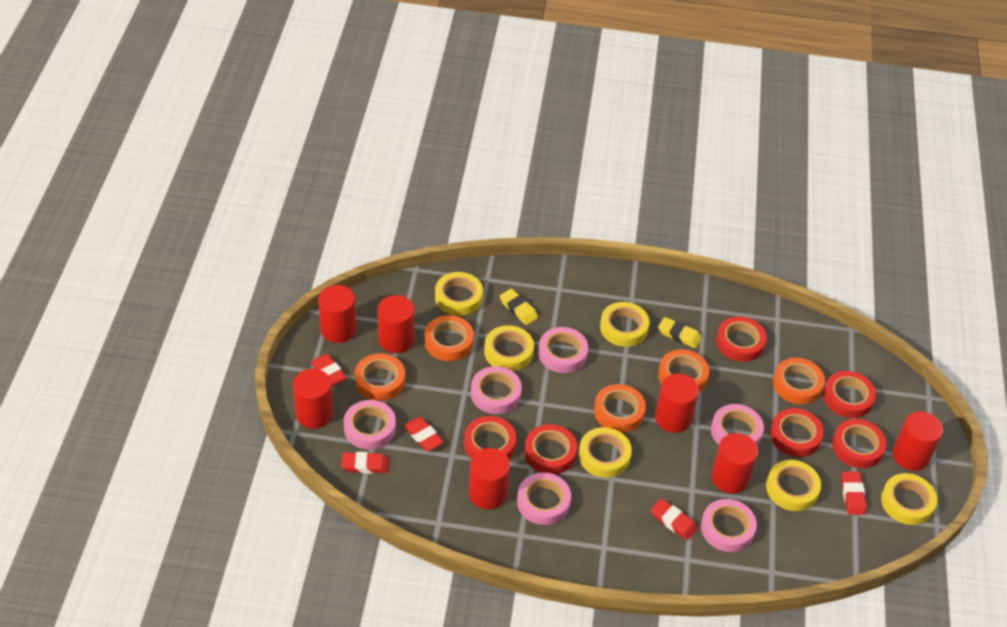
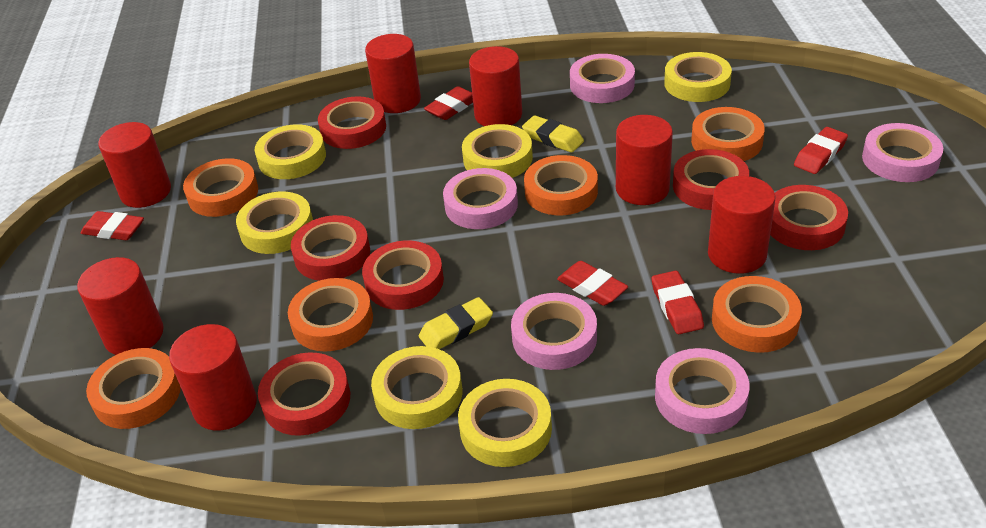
orange tape: [354,353,405,401] [424,315,474,361] [594,384,646,433] [658,349,709,392] [773,358,825,405] = 5 -> [86,348,181,429] [183,158,258,217] [288,278,373,352] [524,155,598,215] [691,107,765,161] [712,276,802,353] = 6
pink tape: [344,400,396,450] [471,366,522,414] [517,472,571,525] [538,327,588,373] [701,499,757,552] [711,404,764,446] = 6 -> [443,168,518,229] [511,293,597,370] [570,54,635,103] [655,348,750,434] [862,123,943,182] = 5

